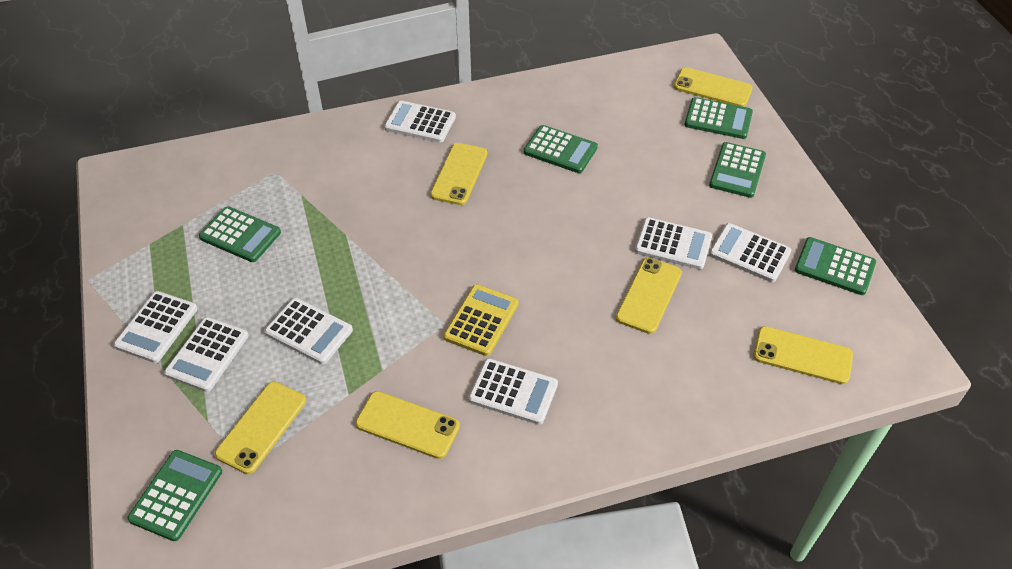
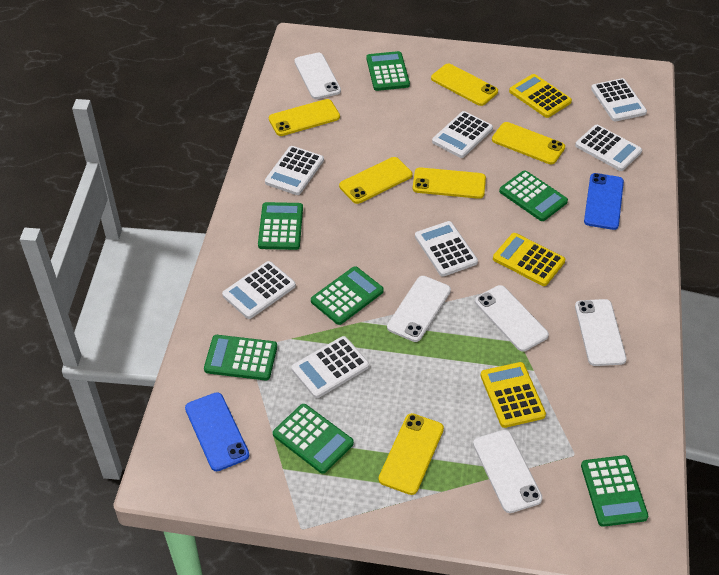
blue phone: none = 0 -> [185,392,249,471] [584,173,624,230] = 2
green calculator: [127,450,222,541] [199,206,281,262] [524,125,598,173] [685,97,753,139] [709,142,766,198] [795,237,876,295] = 6 -> [204,335,277,380] [258,202,303,250] [273,404,354,474] [311,266,384,325] [366,51,410,91] [499,170,568,221] [581,455,648,527] = 7
white phone: none = 0 -> [295,53,341,99] [387,276,451,342] [473,430,543,513] [475,285,549,352] [575,299,627,366] = 5
yellow calculator: [444,284,518,356] = 1 -> [480,362,546,428] [493,233,565,286] [509,74,572,118] = 3

